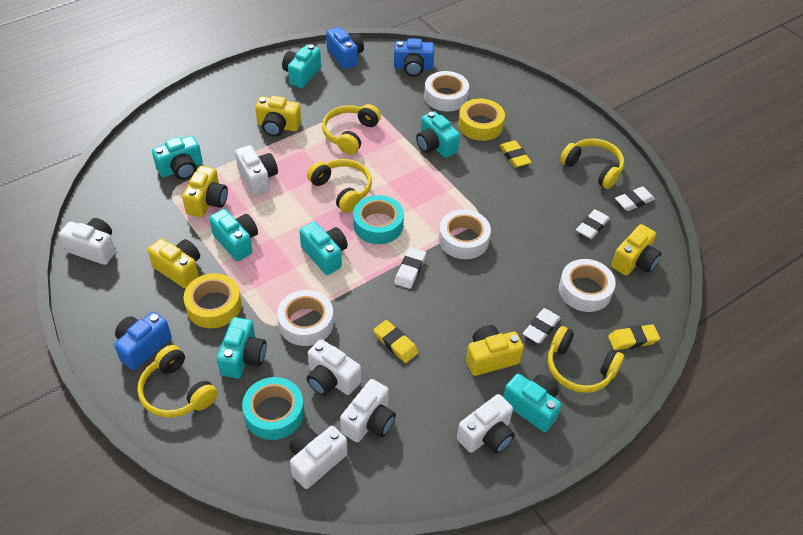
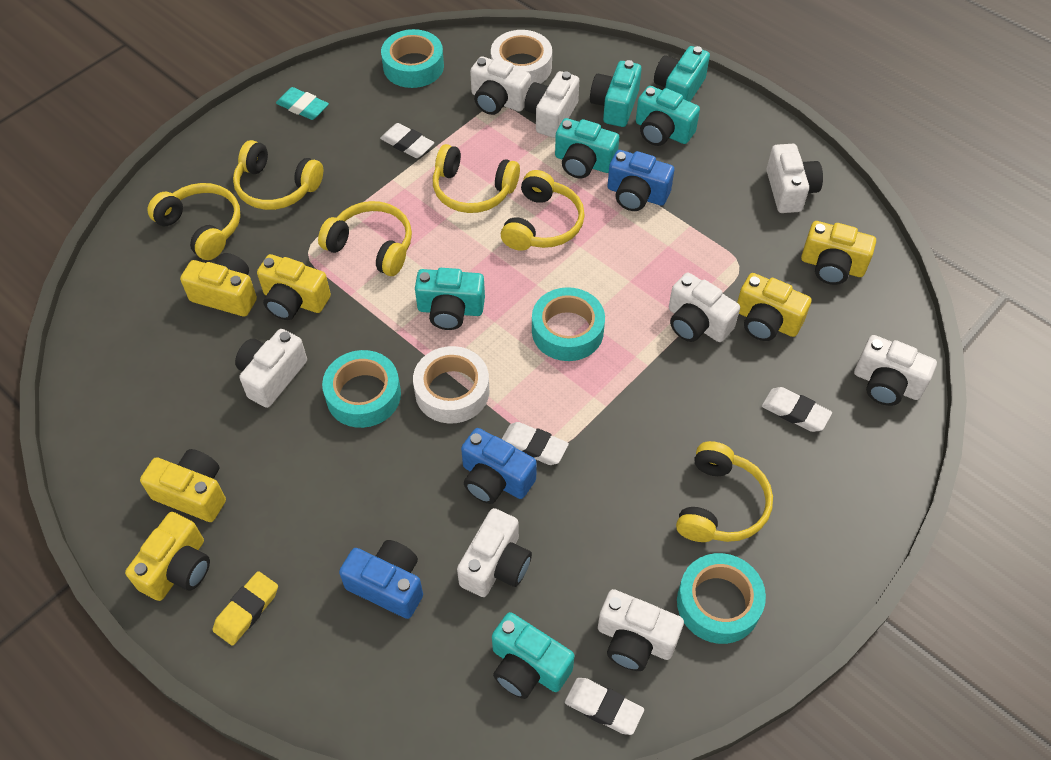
turquoise camera: [152,136,203,180] [209,209,258,261] [217,317,267,378] [282,44,321,88] [299,222,348,275] [416,111,460,158] [503,374,561,432] = 7 -> [415,268,485,330] [492,612,575,699] [555,118,619,178] [590,60,641,127] [636,86,700,146] [654,46,710,102] = 6
turquoise eraser: none = 0 -> [276,87,329,120] = 1
turquoise tape: [242,377,304,440] [353,195,404,244] = 2 -> [322,350,401,428] [381,29,444,88] [532,287,605,361] [677,553,766,644] = 4
white camera: [59,218,116,265] [235,145,278,195] [289,426,347,489] [307,339,361,396] [340,379,396,443] [457,394,515,454] = 6 -> [235,329,307,408] [457,508,532,597] [470,56,531,115] [524,71,579,138] [598,589,684,671] [669,273,740,342] [766,144,823,213] [854,335,937,406] = 8
white tape: [277,290,334,346] [424,71,469,111] [439,209,491,259] [559,259,616,312] = 4 -> [413,346,489,424] [491,30,552,84] = 2
yellow camera: [148,238,200,289] [182,166,228,217] [255,96,301,137] [466,325,524,376] [611,224,661,276] = 5 -> [125,512,210,601] [140,449,226,522] [180,253,257,316] [257,254,331,320] [737,273,812,341] [801,221,876,285] = 6
yellow eraser: [373,320,418,363] [499,140,531,168] [608,324,660,350] = 3 -> [213,571,278,646] = 1
yellow headphones: [137,345,217,418] [307,159,372,213] [322,104,381,155] [548,326,624,393] [560,138,624,189] = 5 -> [147,183,241,260] [233,140,323,210] [318,201,412,276] [433,144,520,213] [501,170,585,251] [676,441,773,542] = 6
yellow tape: [183,273,242,328] [458,99,505,141] = 2 -> none = 0

